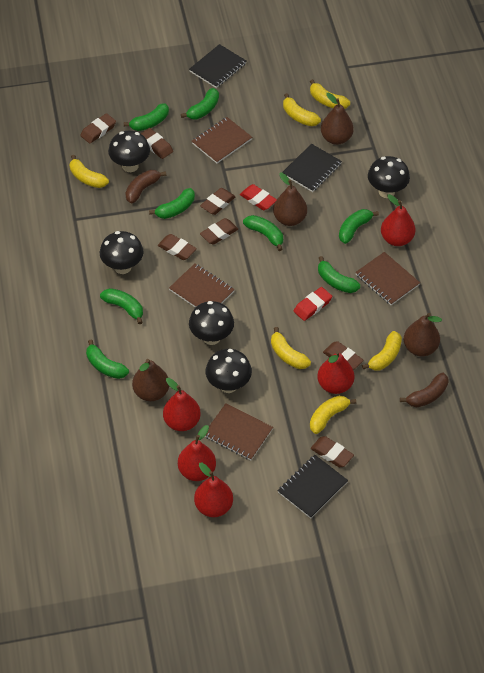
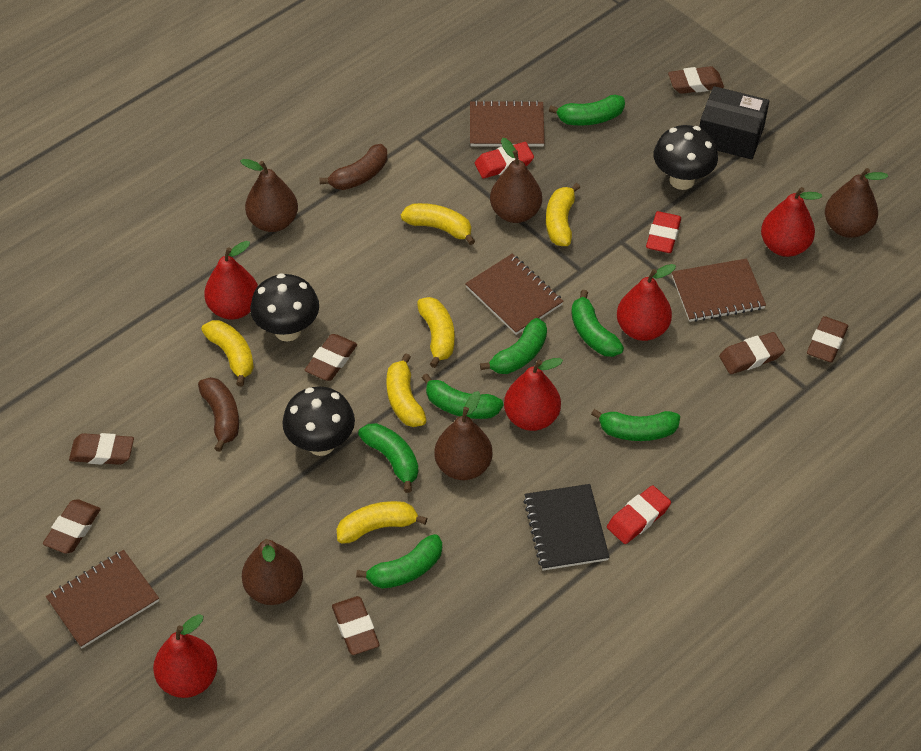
black box: none = 0 -> [699,86,769,160] = 1
black mushroom: [100,231,144,274] [108,130,150,172] [189,301,234,345] [206,349,252,393] [368,156,410,198] = 5 -> [250,273,319,341] [282,386,355,456] [654,125,718,190] = 3
black notebook: [189,44,246,88] [278,455,348,518] [282,144,342,192] = 3 -> [523,484,610,571] = 1
brown pear: [132,359,169,401] [273,172,307,226] [321,93,354,145] [404,313,442,356] = 4 -> [240,159,298,232] [242,539,303,605] [434,391,493,480] [490,138,542,223] [825,168,888,238] = 5
green banana: [86,339,129,379] [100,288,143,324] [124,103,169,131] [149,188,195,219] [181,88,219,120] [243,215,283,251] [318,256,360,293] [339,209,379,244] = 8 -> [356,534,442,589] [358,423,418,493] [422,373,503,419] [480,318,547,374] [549,95,625,126] [571,290,624,357] [591,409,680,441] = 7
red eraser: [240,184,277,210] [294,287,332,321] = 2 -> [475,142,534,179] [607,485,671,544] [646,211,681,253] = 3

